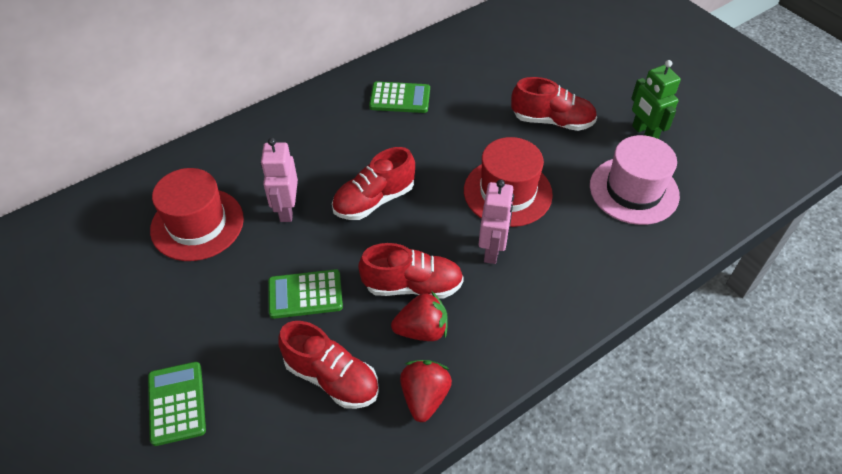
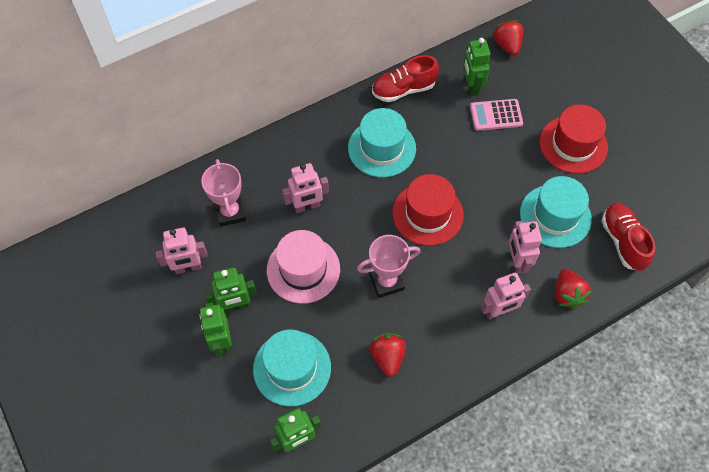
green calculator: [148,362,206,446] [268,269,343,319] [369,82,430,113] = 3 -> none = 0
green robot: [631,60,681,139] = 1 -> [200,302,232,357] [205,267,257,313] [270,408,321,452] [463,38,490,96] = 4
pink calculator: none = 0 -> [470,99,523,131] = 1
pink robot: [261,138,298,222] [479,179,514,264] = 2 -> [155,228,208,274] [282,163,329,213] [481,272,531,320] [508,221,542,274] = 4
pink trophy: none = 0 -> [201,159,246,227] [357,235,421,298] = 2
red shoe: [278,321,379,409] [332,147,415,220] [358,243,464,299] [511,77,597,131] = 4 -> [372,55,439,102] [601,203,656,271] = 2
red strawberry: [391,292,448,341] [400,360,452,422] = 2 -> [369,333,406,377] [492,20,523,56] [555,269,591,309] = 3
turquoise hat: none = 0 -> [253,329,331,407] [348,108,416,177] [520,176,592,248] = 3

